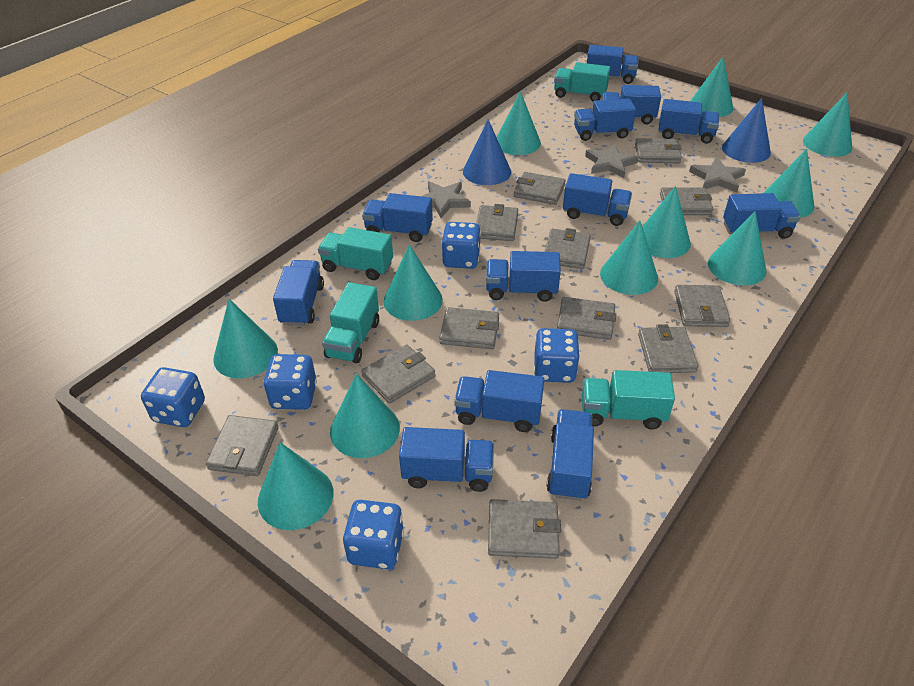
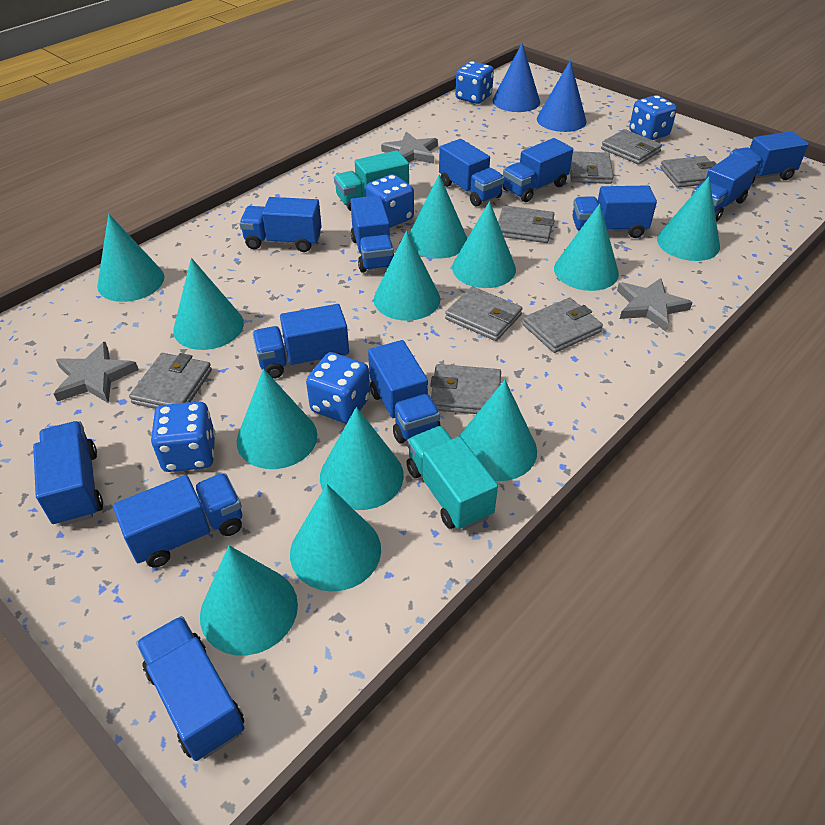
grey wallet: [206,415,279,476] [361,345,435,404] [439,307,499,349] [476,204,518,241] [488,499,561,559] [514,172,566,205] [545,228,591,269] [557,297,616,340] [635,138,682,163] [638,324,698,373] [660,187,713,215] [674,285,730,327] = 12 -> [129,353,212,409] [430,364,501,414] [445,287,522,341] [498,205,555,243] [522,298,603,353] [570,151,613,184] [601,129,662,165] [660,156,716,188] = 8
turquoise cone: [213,299,278,378] [258,442,334,530] [330,374,400,458] [384,244,443,321] [497,91,541,155] [600,221,658,295] [642,186,691,258] [690,56,733,117] [708,212,767,286] [764,149,814,218] [803,93,852,157] = 11 -> [97,214,164,302] [173,258,244,350] [200,545,298,656] [237,369,317,469] [290,484,381,591] [320,407,404,510] [374,231,440,321] [409,174,467,259] [452,201,516,288] [459,380,537,481] [554,204,619,291] [657,177,720,261] = 12
turquoise truck: [318,227,393,280] [322,282,379,364] [554,62,610,102] [582,370,675,430] = 4 -> [334,150,409,211] [406,426,498,530] = 2

